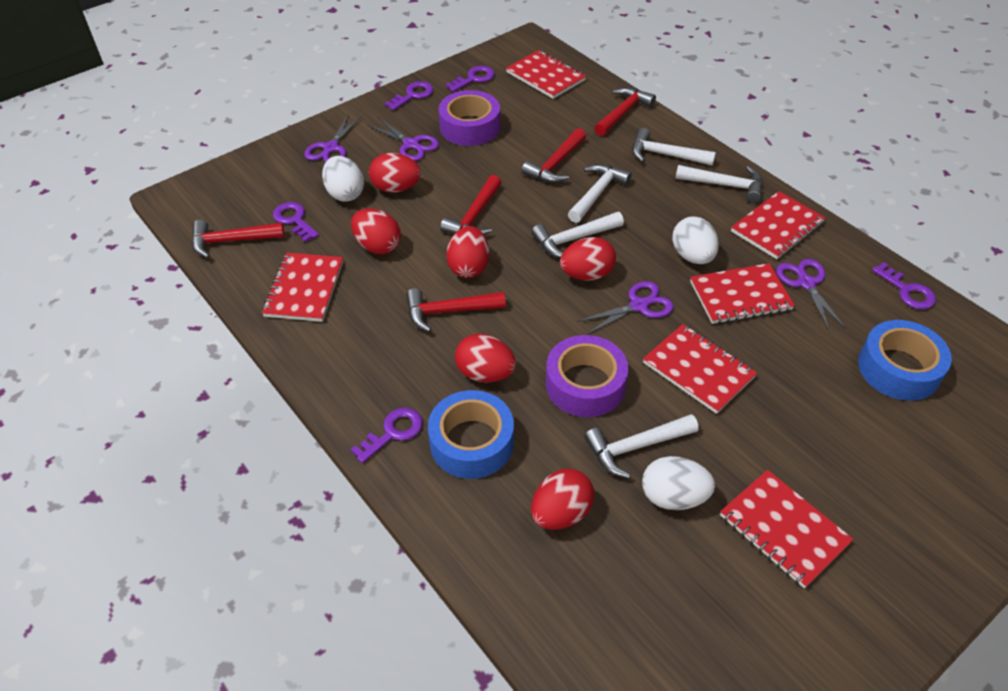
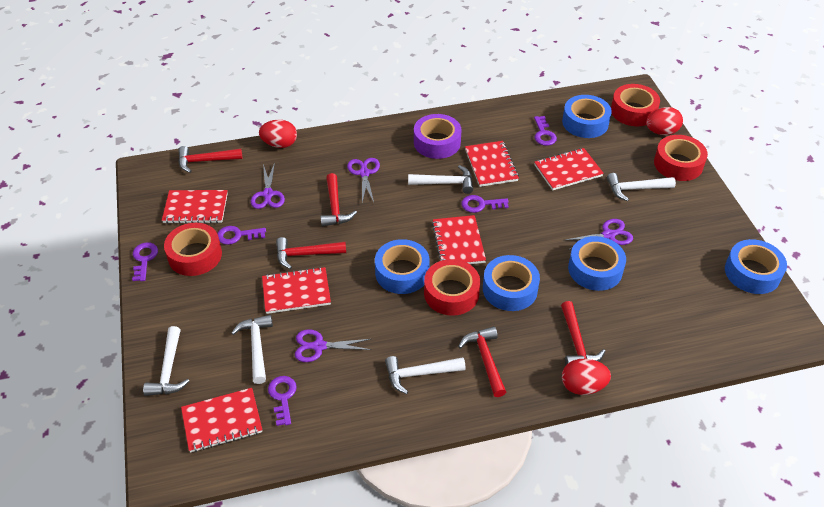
blue tape: [428,390,514,479] [858,320,952,401] = 2 -> [375,239,430,294] [483,255,540,311] [562,95,612,138] [568,236,626,291] [725,239,787,294] = 5
purple tape: [439,90,500,146] [546,335,628,417] = 2 -> [414,114,461,159] = 1
red egg: [351,208,401,254] [369,153,421,192] [446,226,489,278] [455,334,516,383] [531,469,594,530] [560,237,616,281] = 6 -> [259,120,297,148] [562,359,611,395] [646,107,683,135] = 3
red tape: none = 0 -> [164,223,222,276] [424,259,480,316] [611,84,660,126] [654,135,708,181] = 4
white egg: [322,156,364,202] [642,456,715,510] [672,216,719,264] = 3 -> none = 0

